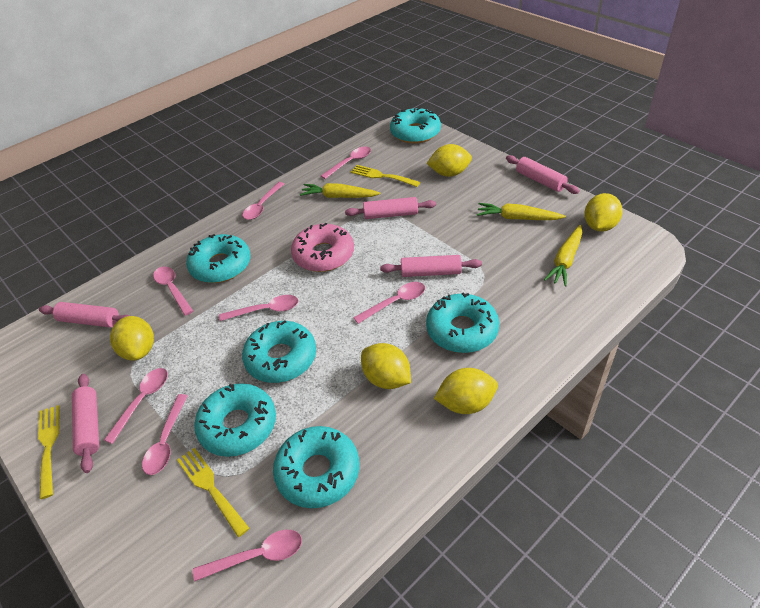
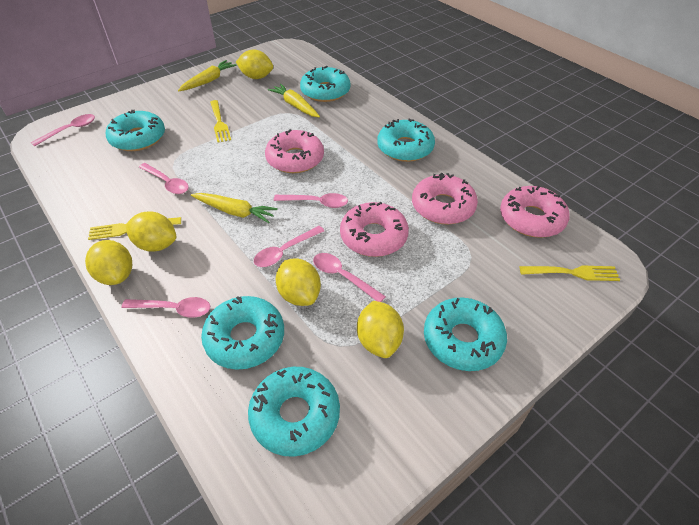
pink donut: [291,223,354,272] = 1 -> [265,129,324,173] [340,202,409,257] [412,173,478,225] [500,186,570,238] = 4
pink rolling pin: [39,302,130,328] [72,374,99,473] [345,197,436,219] [380,255,482,277] [506,155,580,194] = 5 -> none = 0
pink spoon: [104,368,168,444] [142,394,188,475] [153,267,193,316] [193,530,302,582] [219,295,298,321] [243,182,284,220] [321,147,371,179] [353,282,425,324] = 8 -> [31,114,95,147] [121,297,210,318] [139,163,189,194] [254,226,324,267] [274,193,348,208] [313,253,386,302] = 6

